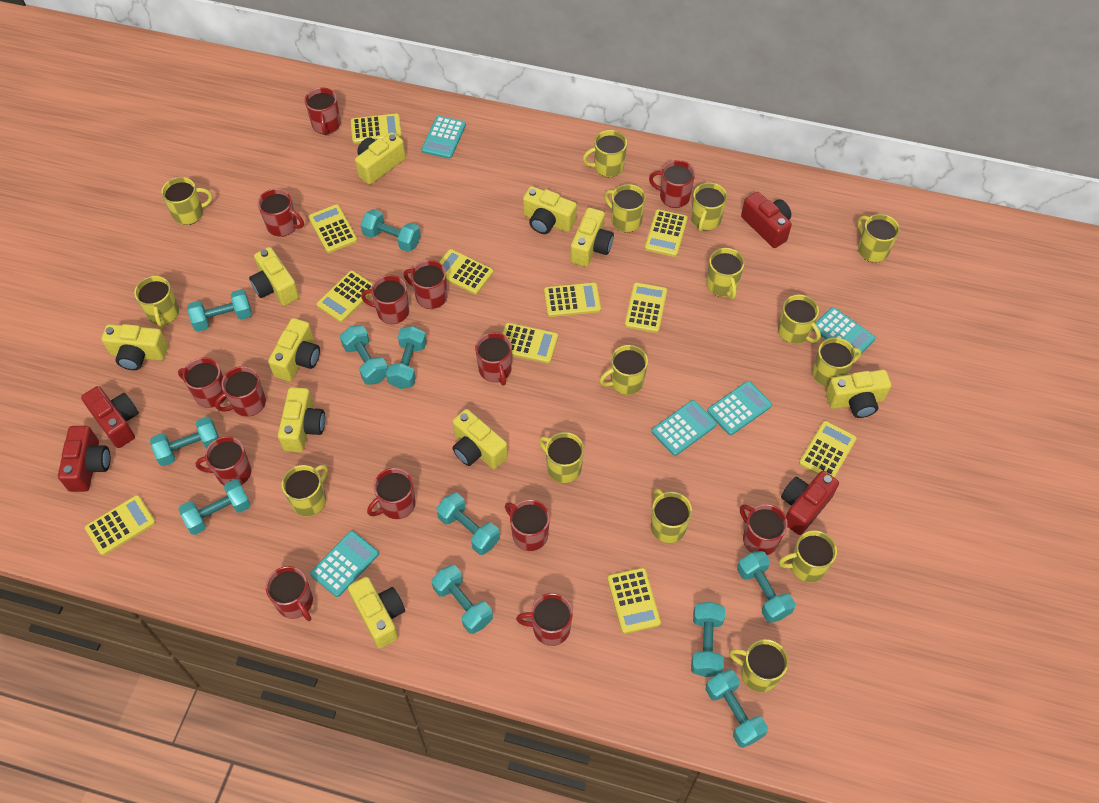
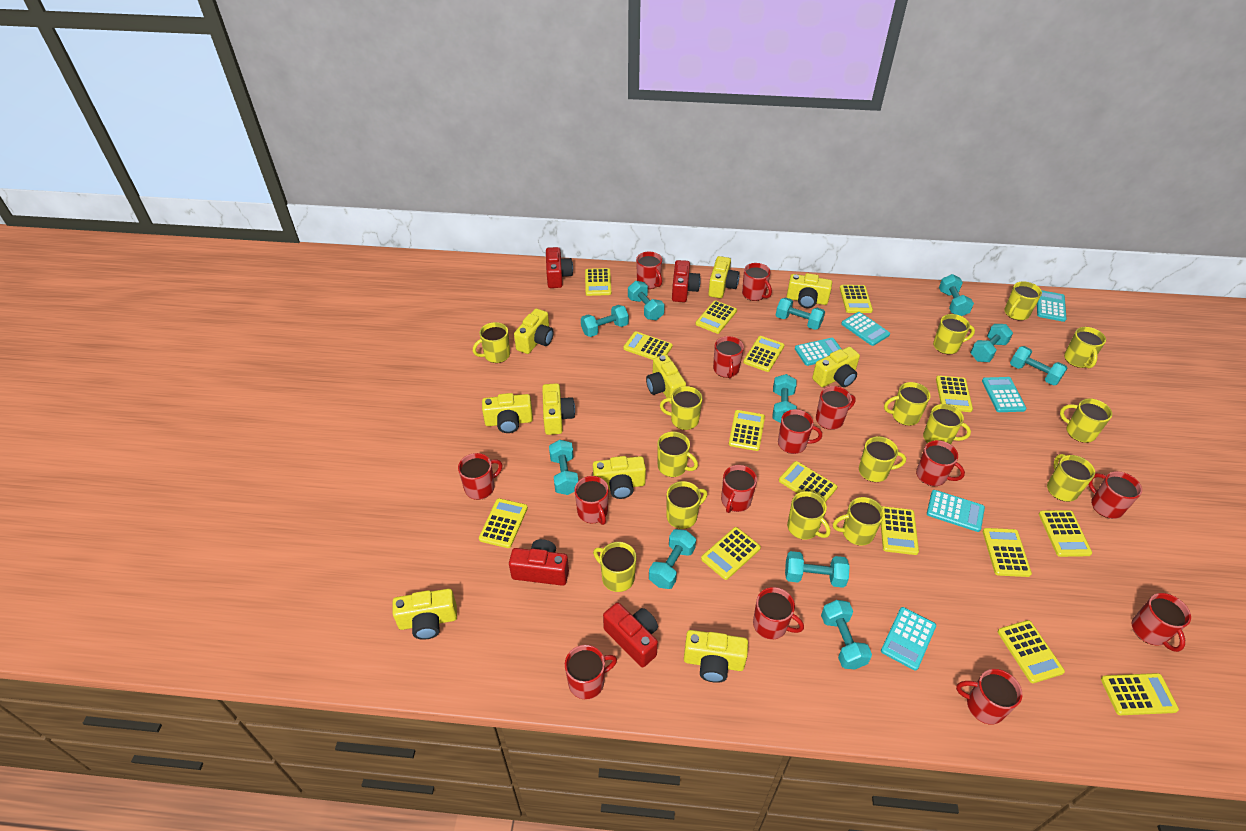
turquoise calculator: [310,531,379,597] [421,116,466,159] [652,400,717,456] [707,381,772,435] [813,307,876,354] = 5 -> [795,338,841,366] [841,312,890,346] [881,607,936,671] [927,490,985,532] [982,377,1027,412] [1037,290,1067,322] = 6
yellow calculator: [85,495,156,556] [308,204,358,253] [317,271,373,322] [351,113,402,144] [439,249,493,295] [502,323,558,363] [544,282,601,317] [607,568,661,634] [625,283,667,333] [645,209,688,257] [799,421,857,478] = 11 -> [479,498,528,548] [585,268,611,296] [623,331,673,360] [696,300,737,334] [701,527,761,580] [729,410,765,451] [743,336,784,372] [779,461,837,502] [840,285,873,313] [881,506,919,555] [936,376,973,412] [983,528,1032,577] [998,620,1065,683] [1039,510,1092,557] [1101,673,1179,715] = 15

